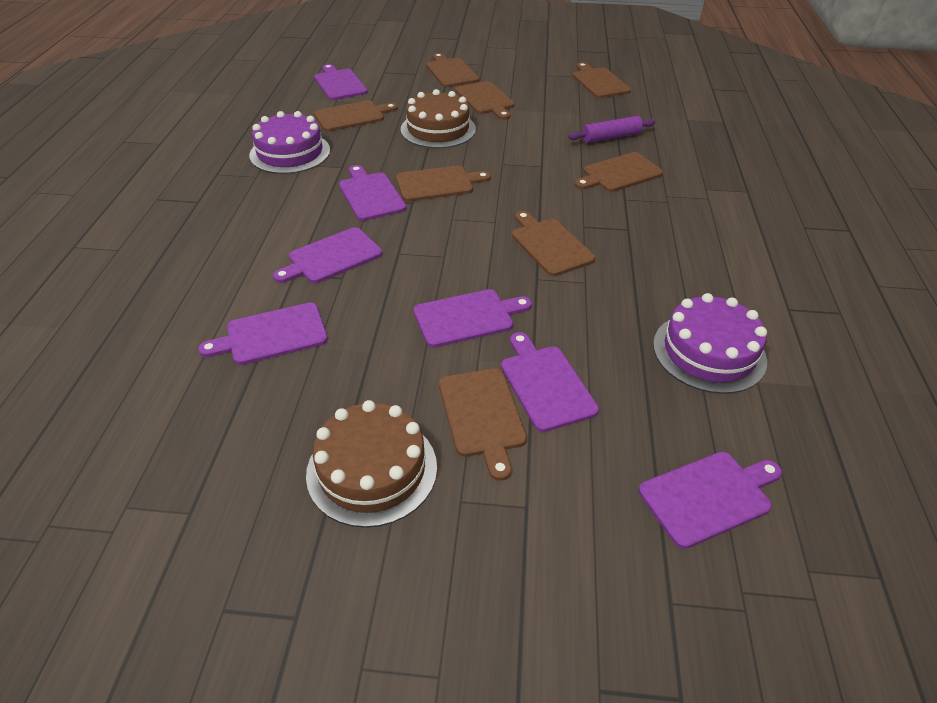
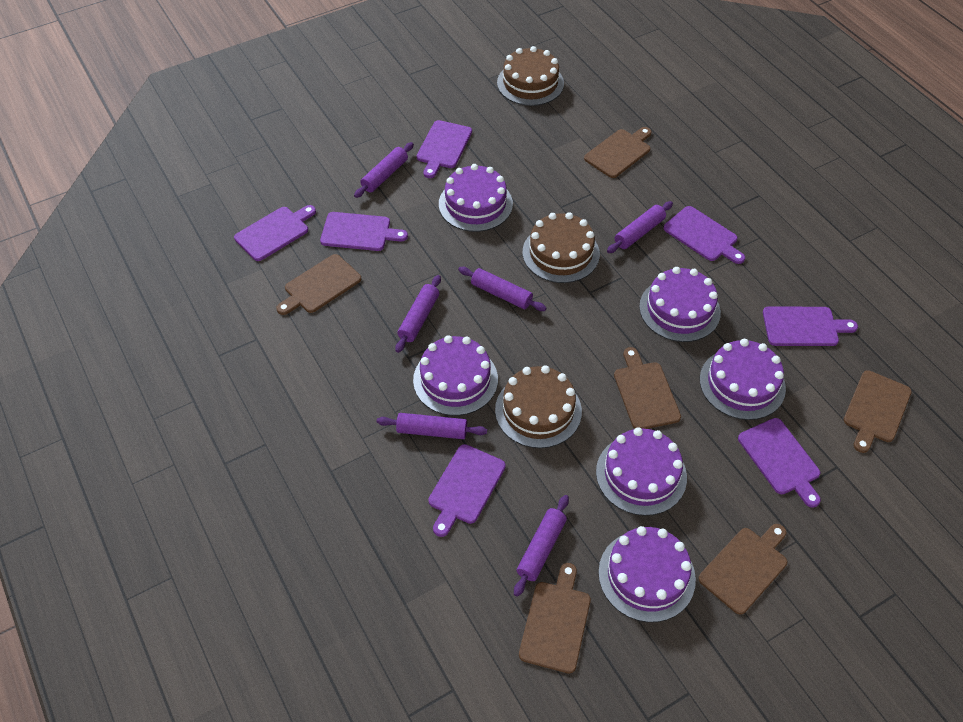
brown cake: [306,400,437,528] [401,89,476,148] = 2 -> [495,365,582,448] [497,46,564,106] [523,212,600,283] = 3
brown cutting board: [314,100,398,132] [396,165,491,201] [426,53,479,87] [439,368,527,481] [455,81,514,120] [512,211,595,276] [573,62,631,98] [575,152,663,192] = 8 -> [276,254,361,315] [519,563,591,674] [584,127,652,178] [614,347,681,429] [699,524,787,615] [844,370,912,453] = 6
purple cake: [249,111,330,174] [653,293,767,394] = 2 -> [413,335,498,416] [439,164,513,232] [596,427,687,516] [598,526,696,622] [639,267,721,342] [700,339,786,420] = 6
purple rolling pin: [568,116,655,143] = 1 -> [354,142,414,198] [377,413,487,439] [395,275,441,353] [458,267,547,311] [514,495,569,597] [607,201,673,253] = 6

